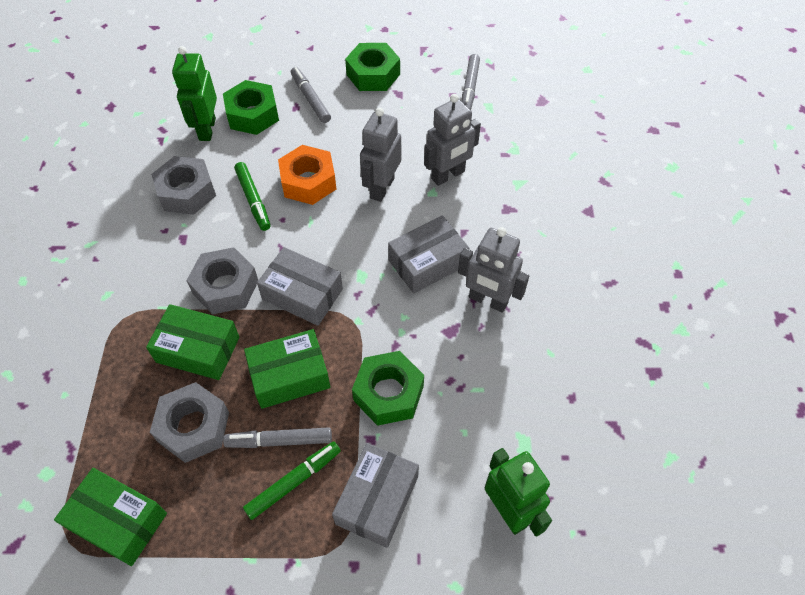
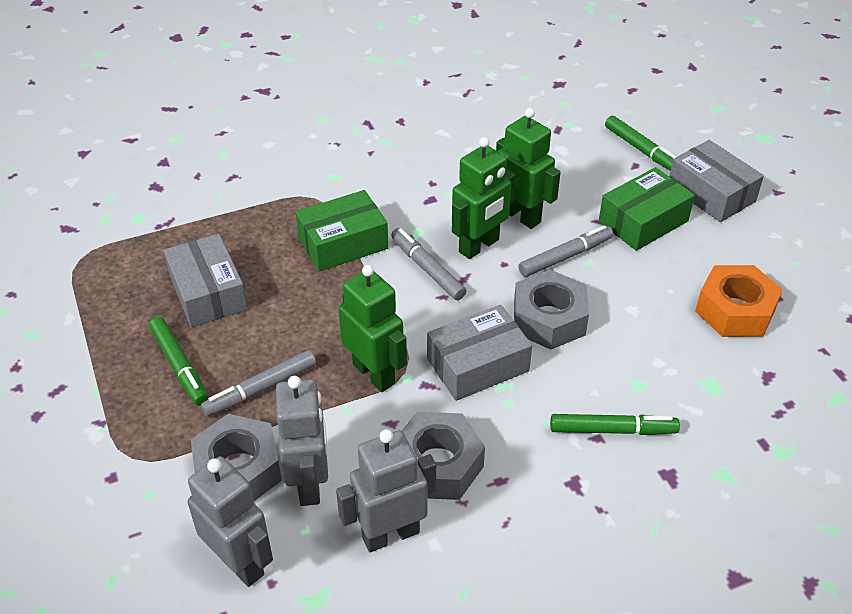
green box: [54,468,167,566] [146,304,240,380] [244,329,330,409] = 3 -> [295,190,388,272] [599,167,695,251] = 2
green marker: [234,162,271,231] [243,441,341,520] = 2 -> [149,317,208,405] [550,414,680,435] [605,116,677,171] = 3
green nut: [223,80,279,135] [345,43,400,91] [352,351,424,426] = 3 -> none = 0
green robot: [172,46,217,141] [485,448,552,537] = 2 -> [338,265,407,392] [452,137,515,259] [496,108,561,229] = 3

